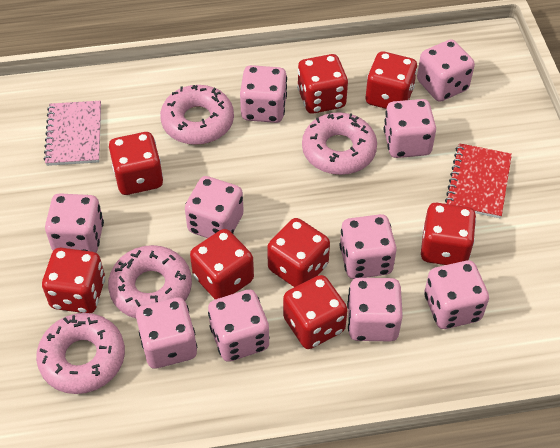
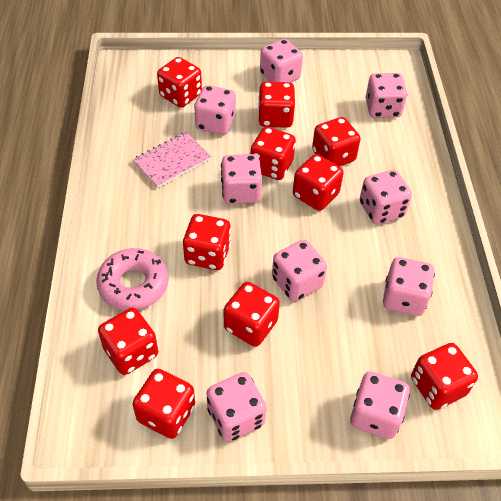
pink dice: [45,193,104,253] [136,297,197,368] [185,176,244,238] [208,290,269,362] [240,65,287,123] [339,214,397,279] [347,278,403,341] [383,99,436,158] [417,40,475,102] [424,260,489,329] = 10 -> [194,85,236,135] [207,372,267,442] [221,154,262,204] [260,39,303,83] [272,240,327,301] [350,371,410,439] [360,170,412,224] [366,73,407,118] [383,257,435,316] = 9
pink donut: [36,313,125,394] [108,245,192,318] [160,85,234,145] [302,112,377,175] = 4 -> [96,248,169,310] = 1
red dice: [42,248,105,313] [109,132,163,195] [190,229,254,299] [267,218,330,287] [283,275,348,349] [297,54,348,114] [366,51,417,109] [421,203,476,265] = 8 -> [98,308,158,375] [133,369,195,439] [157,57,202,108] [183,214,231,270] [224,282,280,347] [251,127,296,180] [258,82,295,128] [293,154,343,211] [312,117,361,167] [411,343,478,410] = 10
red notebook: [445,143,512,218] = 1 -> none = 0

